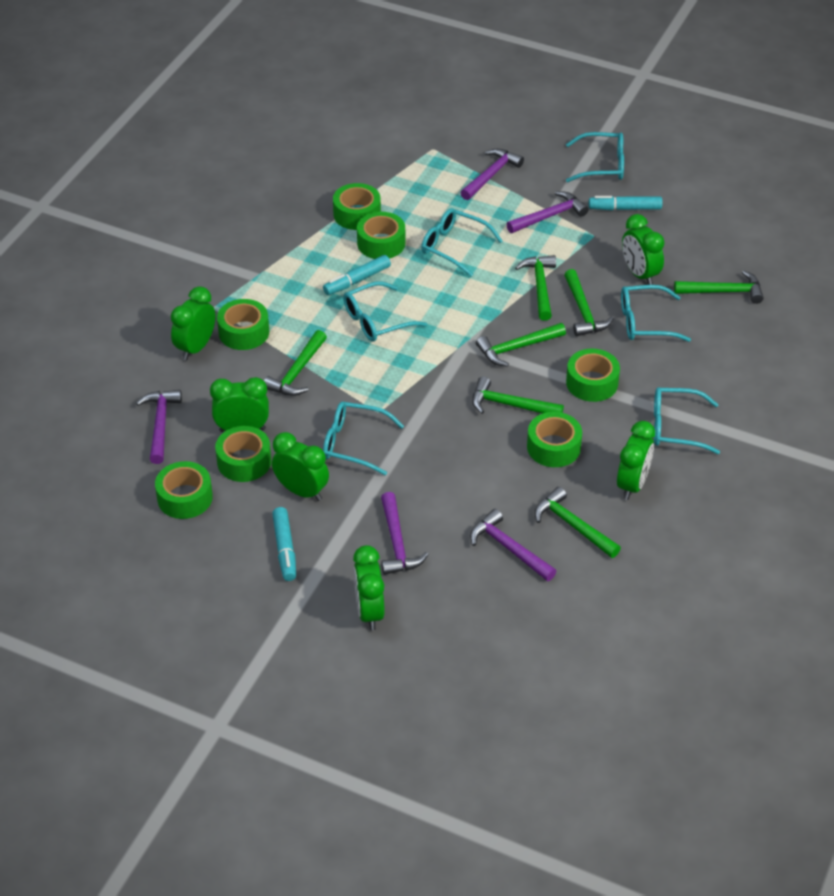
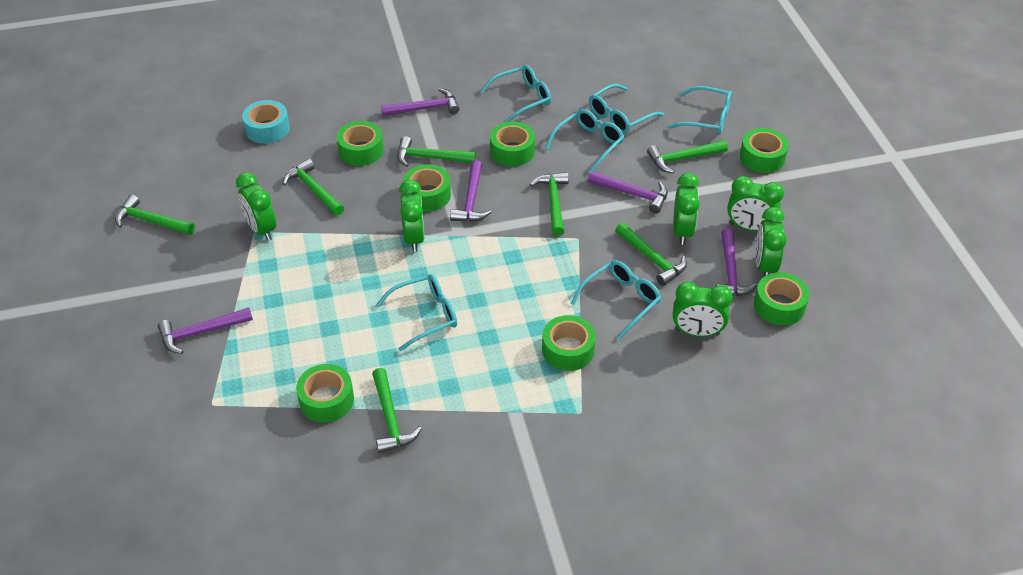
turquoise marker: [272,507,296,581] [323,255,391,295] [589,196,663,210] = 3 -> none = 0
turquoise tape: none = 0 -> [242,100,290,144] = 1

